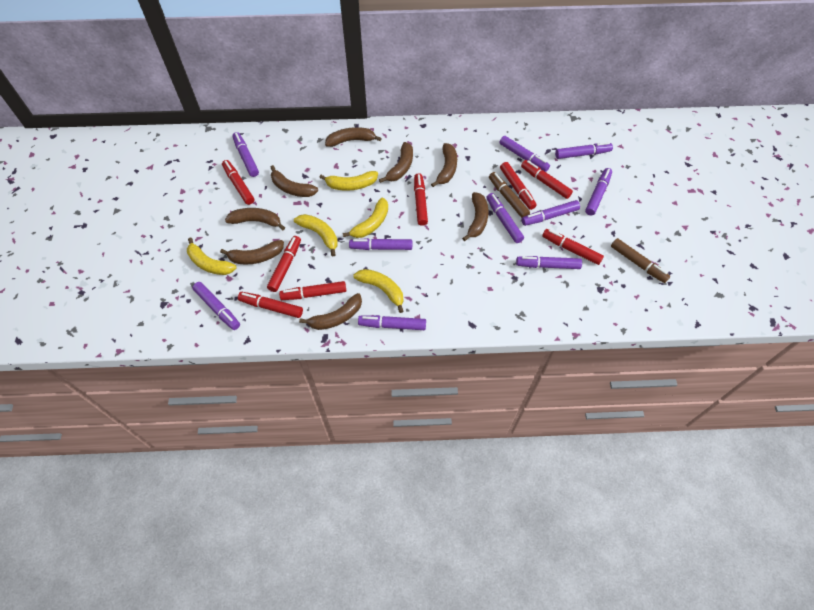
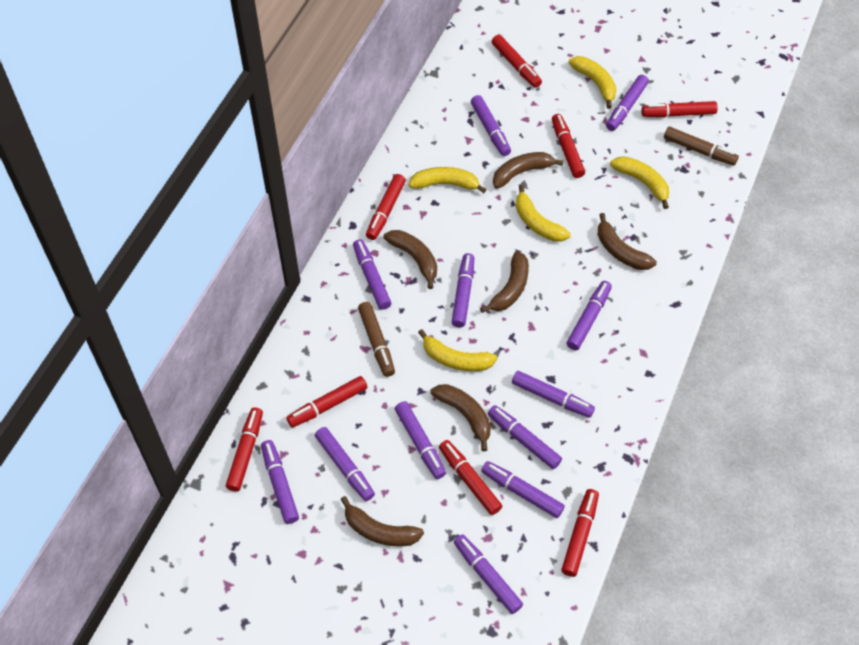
brown banana: [220,240,284,265] [225,208,285,230] [270,165,318,197] [299,293,362,330] [325,127,382,147] [379,142,413,183] [431,143,457,187] [462,192,489,241] = 8 -> [340,496,424,546] [383,230,437,289] [430,384,491,451] [480,251,529,313] [493,152,564,189] [598,213,657,270] = 6
purple marker: [192,282,240,330] [232,132,259,177] [349,238,412,250] [358,315,426,330] [486,193,524,243] [500,136,550,172] [516,256,582,269] [522,200,580,226] [555,142,613,159] [585,168,612,215] = 10 -> [261,440,299,524] [315,427,375,501] [353,239,391,309] [395,401,446,479] [452,253,474,327] [454,534,523,614] [471,95,511,156] [481,461,565,518] [488,405,562,469] [512,371,595,418] [566,281,612,350] [606,75,649,131] = 12

